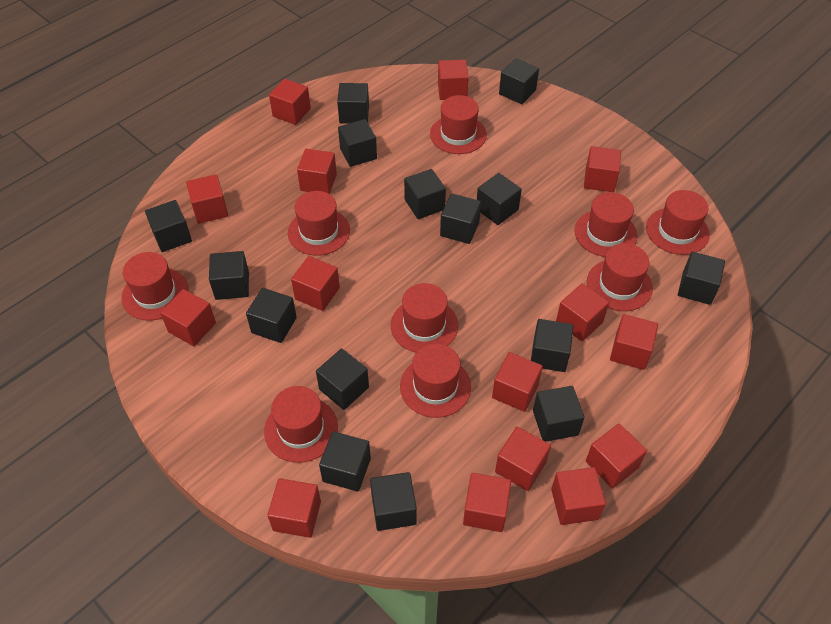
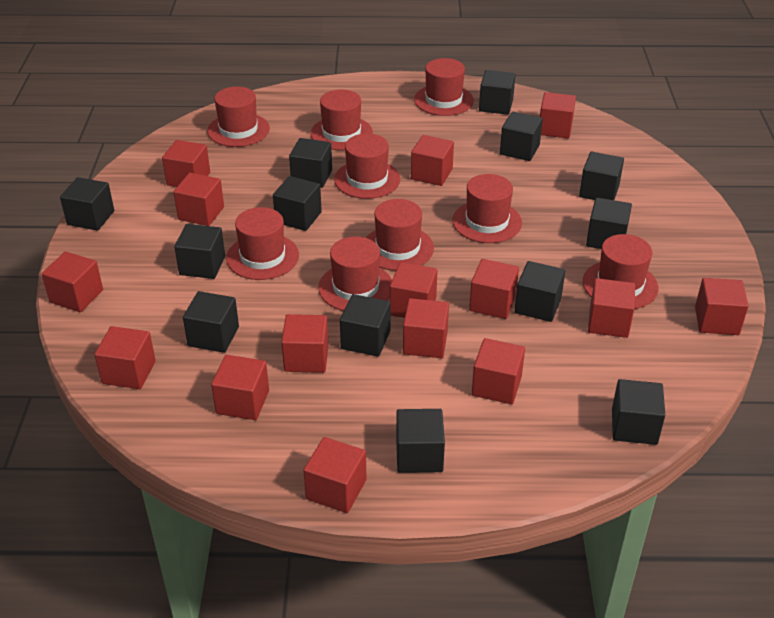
black cube: [145,200,192,252] [209,251,249,300] [246,288,297,343] [316,348,369,410] [319,431,371,492] [337,83,369,123] [338,119,377,167] [370,472,417,531] [404,169,446,219] [440,193,481,244] [477,173,522,225] [499,58,539,104] [531,319,574,372] [533,386,584,442] [678,252,725,305] = 15 -> [60,177,114,231] [174,224,225,279] [183,291,239,353] [273,176,322,231] [289,138,332,188] [340,294,391,357] [396,409,445,473] [479,70,516,115] [500,112,543,161] [514,261,565,322] [579,152,624,200] [586,198,632,249] [612,379,665,445] = 13

